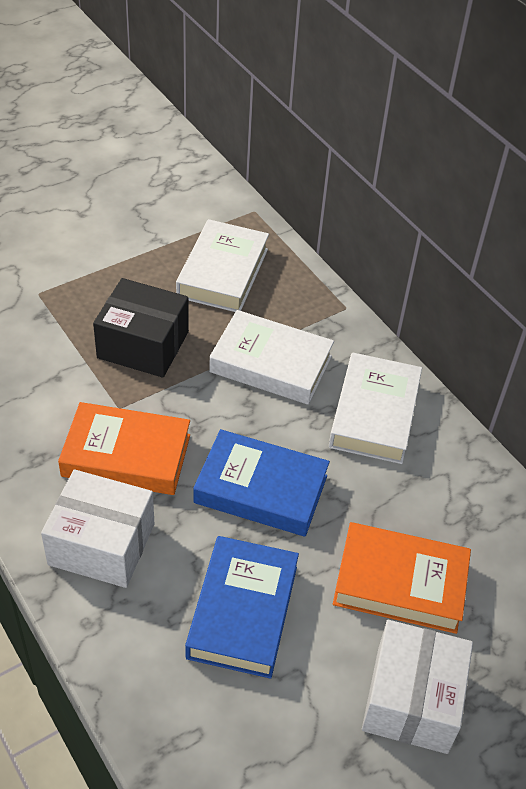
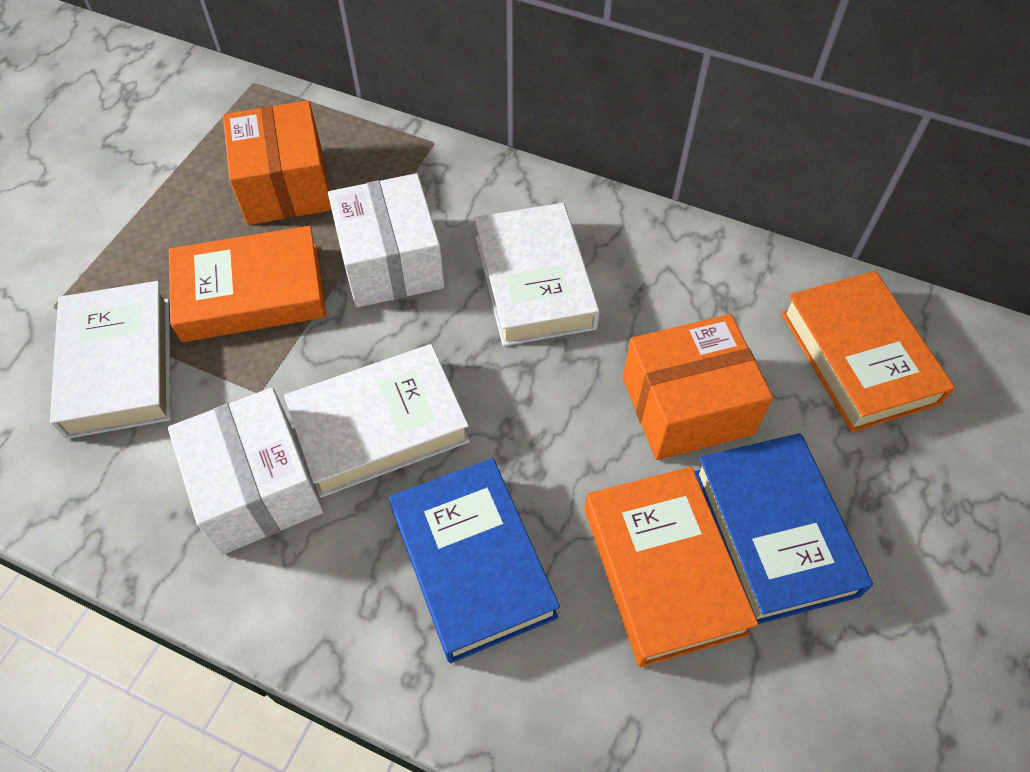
black box: [93,278,189,378] = 1 -> none = 0
orange book: [58,402,190,495] [333,522,471,634] = 2 -> [169,226,326,342] [584,467,758,667] [781,271,955,432] = 3
orange box: none = 0 -> [223,100,332,225] [623,314,773,460] = 2

